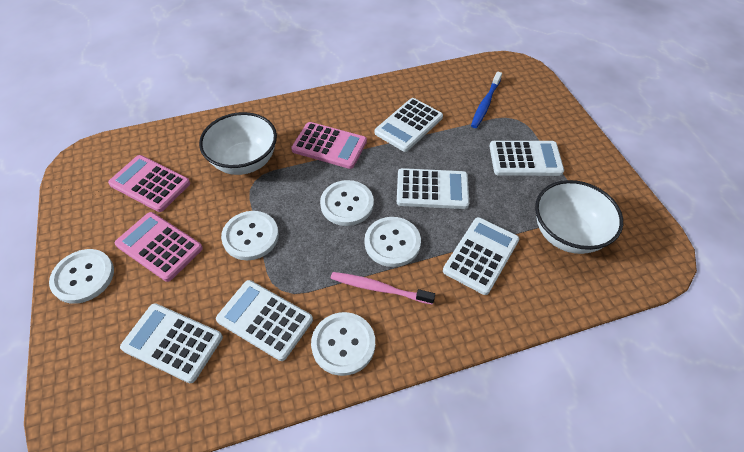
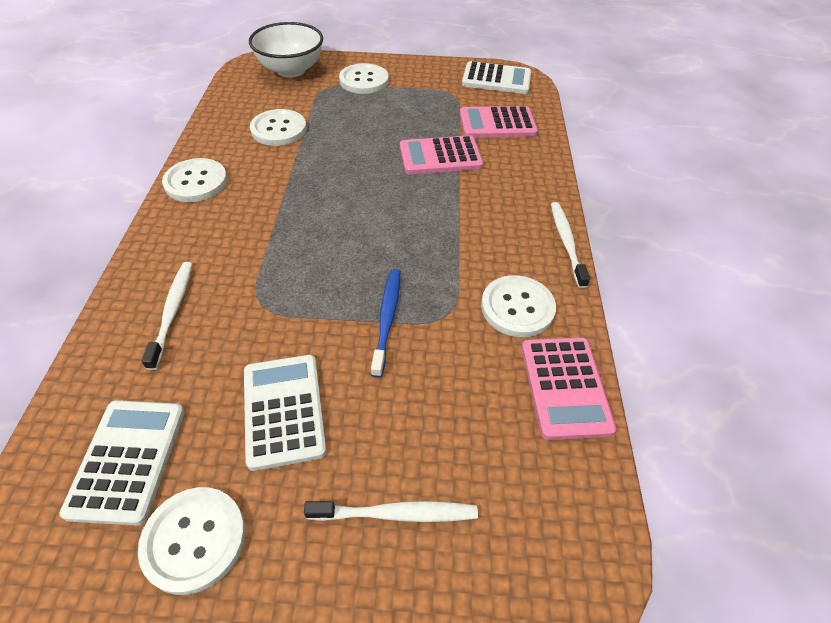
pink toothbrush: [330,272,435,305] = 1 -> none = 0
white bowl: [199,112,277,175] [535,180,623,254] = 2 -> [249,22,323,78] = 1
white calculator: [120,303,223,383] [216,280,313,361] [375,98,443,152] [397,168,469,209] [443,217,519,295] [489,141,564,176] = 6 -> [59,400,185,526] [244,355,326,471] [462,61,531,94] = 3
white toothbrush: none = 0 -> [142,262,192,370] [304,501,478,522] [551,202,590,288] = 3

